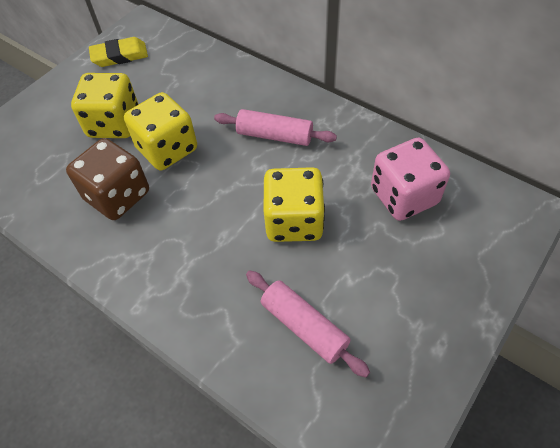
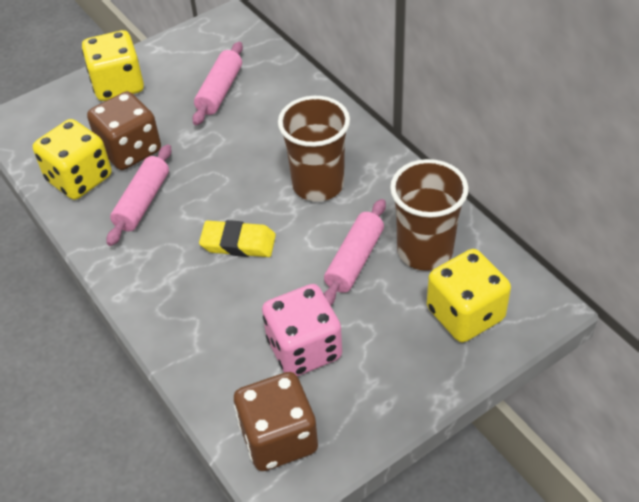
brown cup: none = 0 -> [278,96,350,202] [390,159,469,271] = 2
brown dice: [66,138,149,220] = 1 -> [87,91,161,170] [234,372,318,471] = 2
pink rolling pin: [214,109,337,146] [246,270,370,378] = 2 -> [106,144,171,246] [192,42,243,125] [324,199,386,306] = 3

